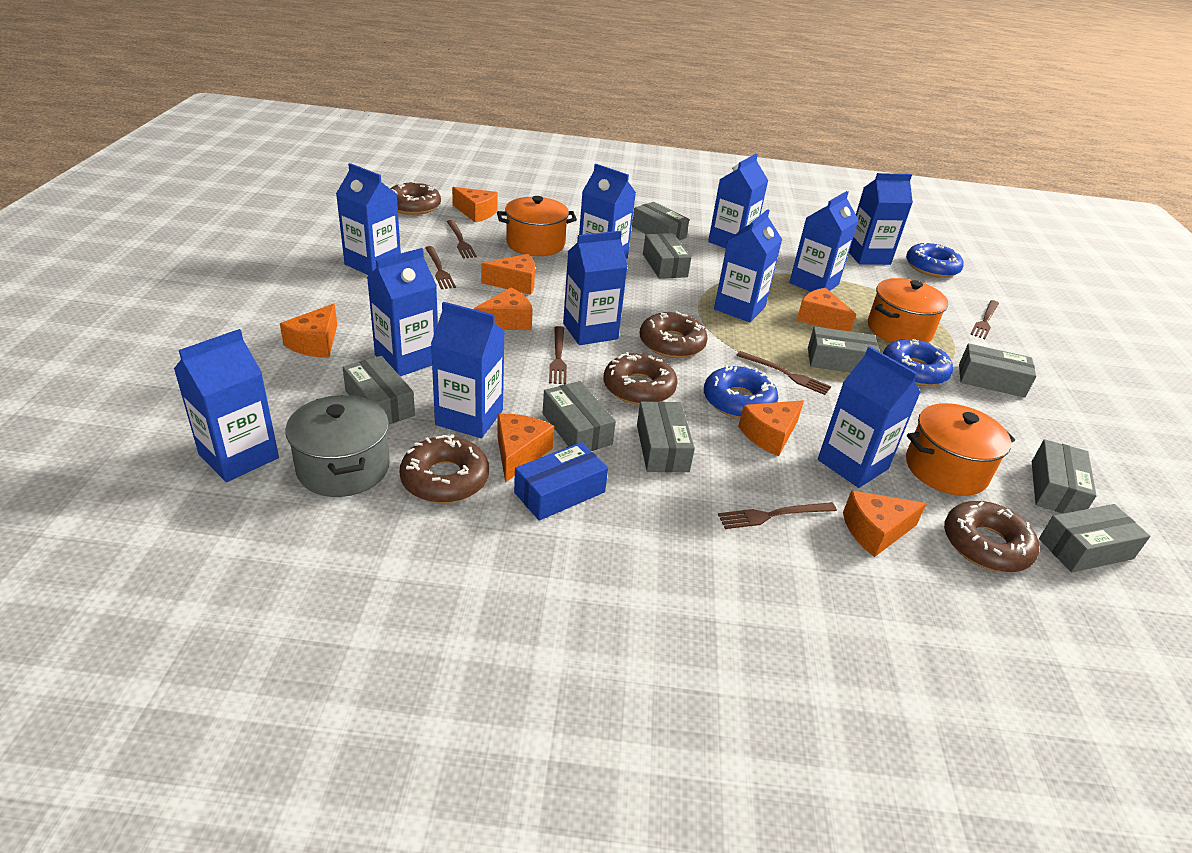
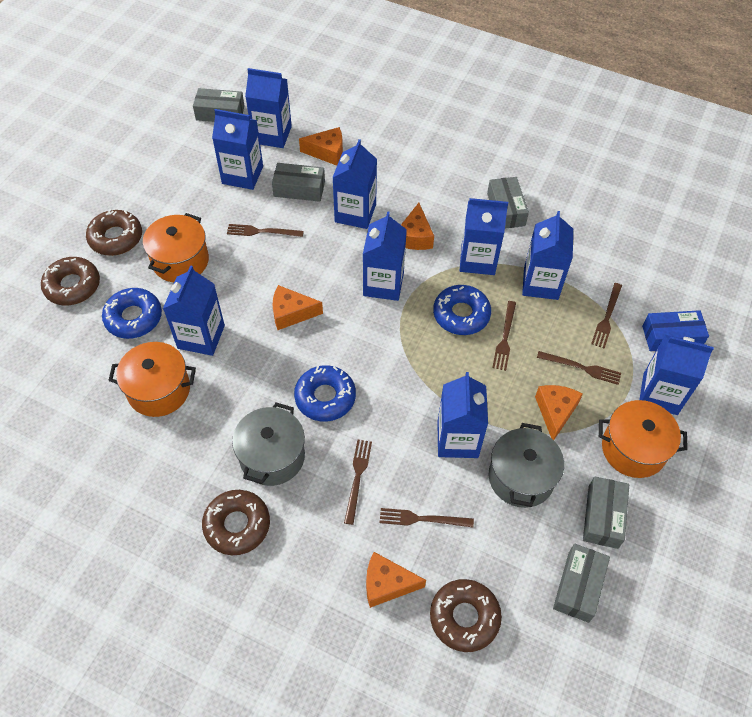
blue carton: [174,329,279,482] [336,163,401,275] [367,248,438,376] [431,302,505,438] [563,231,628,345] [579,164,636,259] [708,154,768,248] [714,209,782,322] [789,191,859,292] [818,346,921,488] [849,173,913,265] = 11 -> [163,265,225,356] [212,109,263,190] [245,68,292,148] [332,139,377,229] [363,211,407,301] [437,372,488,458] [460,198,508,275] [522,211,573,300] [639,335,714,415] = 9
brown donut: [390,181,441,215] [400,434,489,503] [603,352,677,405] [640,311,708,358] [944,501,1039,572] = 5 -> [41,257,100,306] [86,209,142,256] [202,490,270,555] [430,579,502,652] = 4
grey box: [343,356,415,424] [543,381,616,451] [632,202,689,241] [637,401,695,472] [643,233,692,279] [808,327,880,373] [959,343,1036,398] [1032,439,1097,513] [1039,504,1150,572] = 9 -> [193,88,244,122] [272,163,325,202] [487,177,529,229] [553,544,610,623] [583,476,629,549] = 5
grey pot: [285,395,390,497] = 1 -> [232,403,305,486] [489,423,564,508] = 2
orange cheese: [280,304,337,358] [452,187,498,223] [474,287,533,330] [481,254,535,295] [497,414,554,483] [738,400,804,456] [797,288,856,332] [843,490,927,557] = 8 -> [272,285,323,330] [299,127,343,166] [366,552,426,608] [401,203,434,250] [535,385,583,440] = 5

